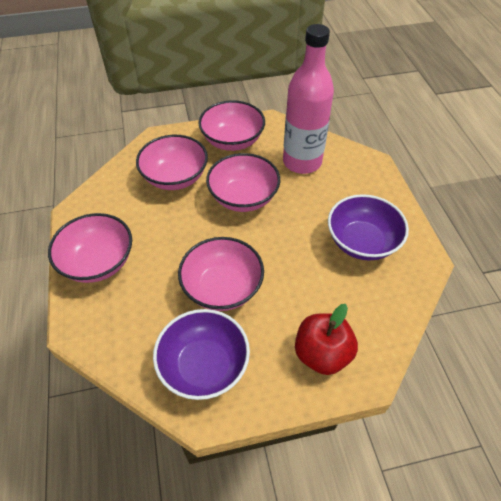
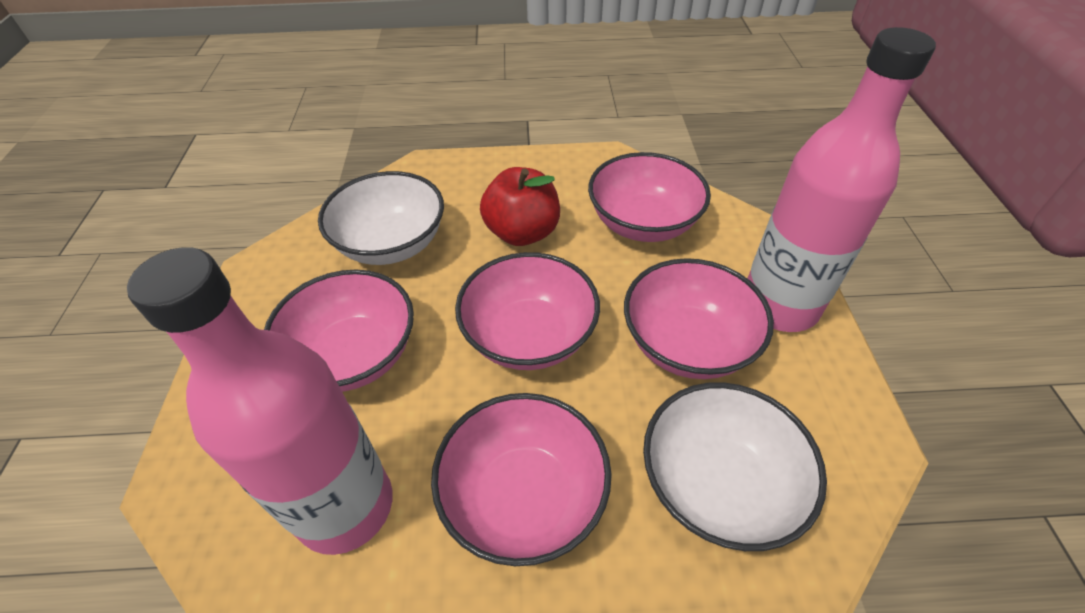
pink bottle: [283,24,334,174] = 1 -> [127,247,393,555] [747,27,936,332] = 2
purple bowl: [153,309,250,400] [328,194,409,261] = 2 -> none = 0
white bowl: none = 0 -> [318,171,444,265] [643,382,827,551] = 2

